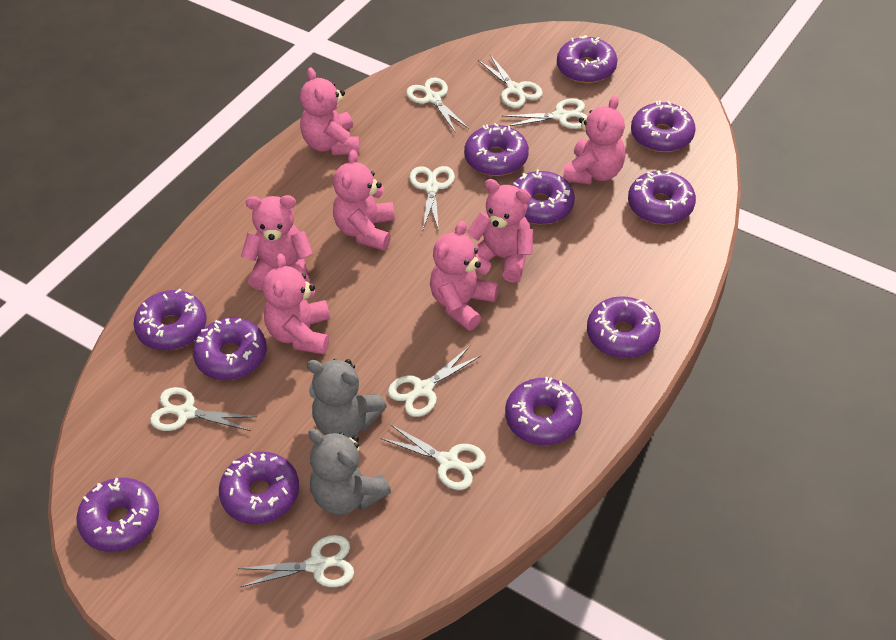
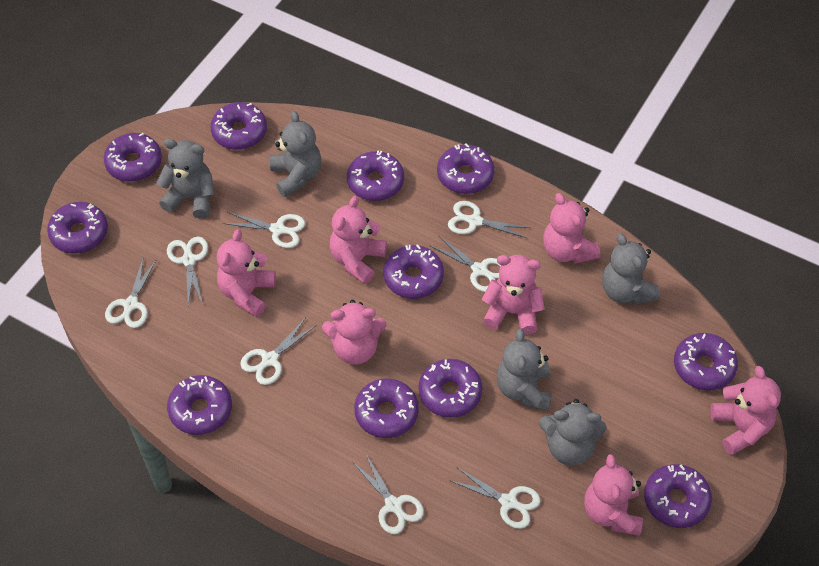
grey teddy bear: [307,359,387,438] [309,429,391,515] = 2 -> [156,138,214,219] [270,111,321,197] [497,329,552,411] [539,399,606,466] [602,233,660,305] = 5

